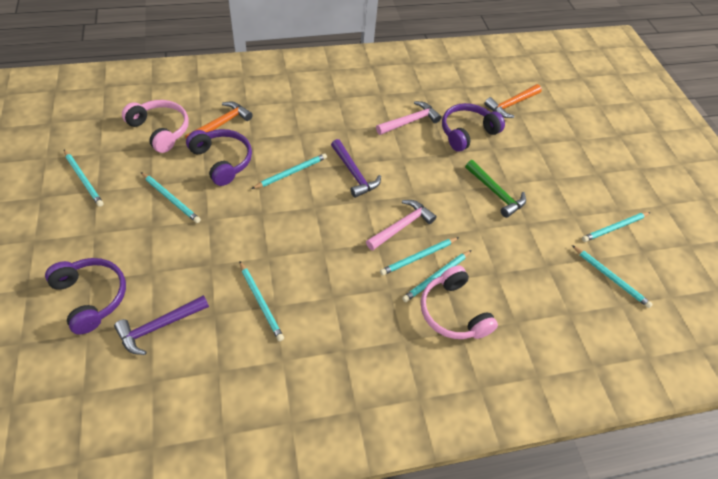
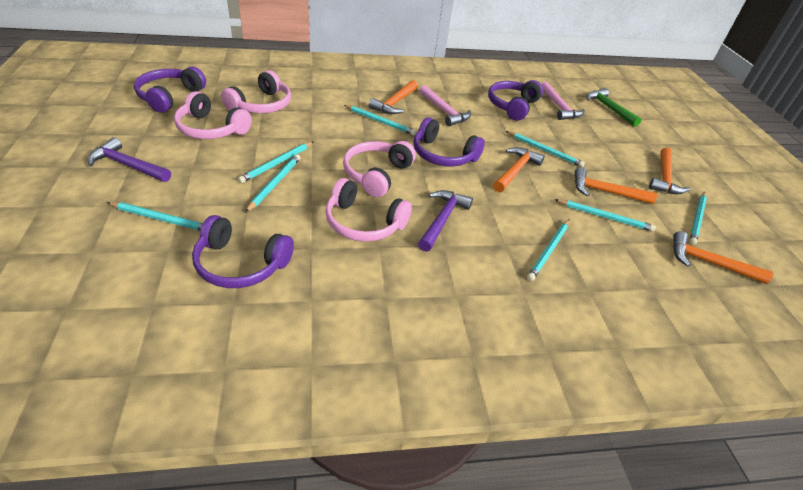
orange hammer: [185,102,253,138] [484,84,542,118] = 2 -> [369,80,418,114] [493,147,545,192] [574,167,657,204] [649,148,690,194] [673,231,773,284] = 5
pink headphones: [122,100,189,153] [421,265,498,339] = 2 -> [174,91,252,139] [221,70,291,113] [325,178,412,242] [343,141,416,197] = 4
purple headphones: [45,258,126,334] [186,129,252,186] [442,103,505,152] = 3 -> [134,66,206,113] [192,215,294,288] [413,117,485,167] [488,80,543,120] = 4

